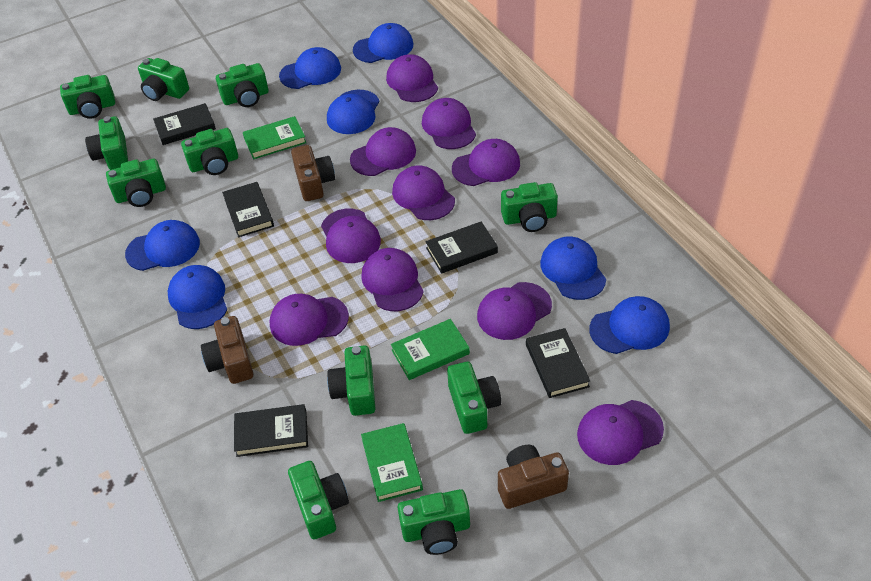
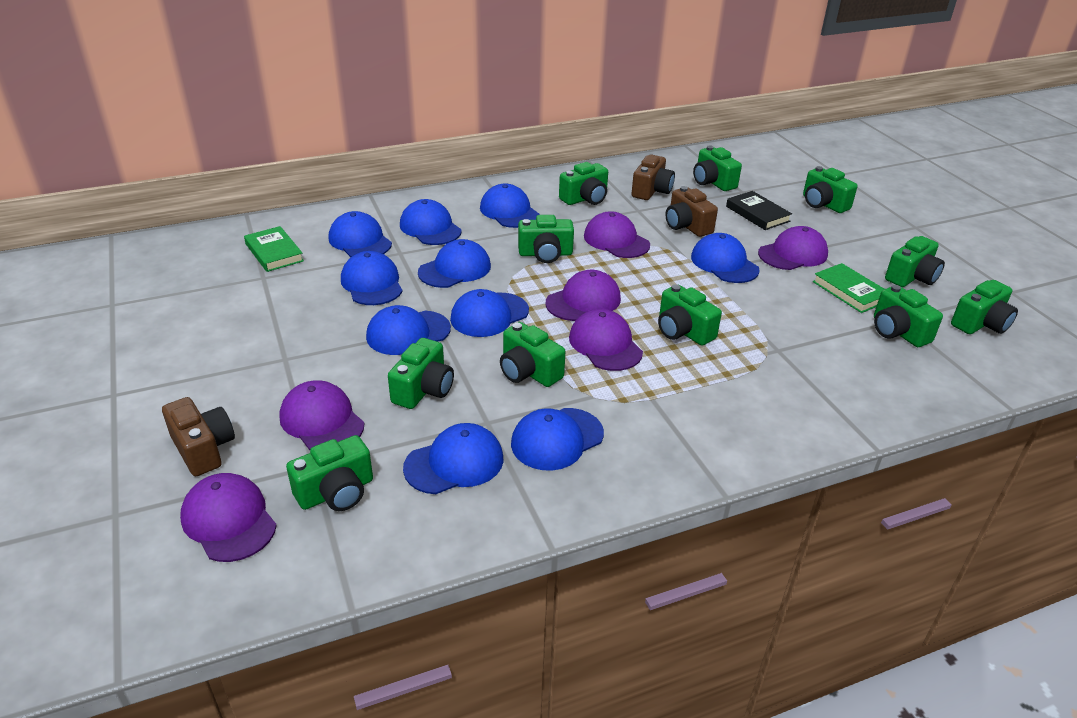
black book: [153,103,216,145] [222,182,274,237] [234,404,308,457] [425,222,498,274] [526,328,590,398] = 5 -> [726,191,792,230] = 1
blue cap: [125,220,200,271] [168,265,227,329] [279,47,341,89] [327,90,379,134] [353,23,413,63] [540,236,606,300] [589,296,670,354] = 7 -> [329,211,392,257] [341,251,403,305] [366,305,451,355] [400,199,462,245] [403,423,504,494] [418,239,491,288] [450,289,529,337] [480,184,539,228] [511,408,604,471] [691,233,760,283] = 10
green book: [243,116,307,159] [361,423,423,502] [391,319,470,380] = 3 -> [244,226,304,272] [813,263,884,313] = 2
purple cap: [270,294,349,346] [321,209,381,263] [350,127,416,176] [361,248,424,311] [386,54,438,102] [392,166,455,220] [422,98,476,149] [452,139,520,186] [477,282,552,340] [577,400,664,465] = 10 -> [180,473,277,562] [279,380,364,450] [545,270,621,321] [569,309,643,371] [584,211,650,258] [758,226,828,270] = 6

